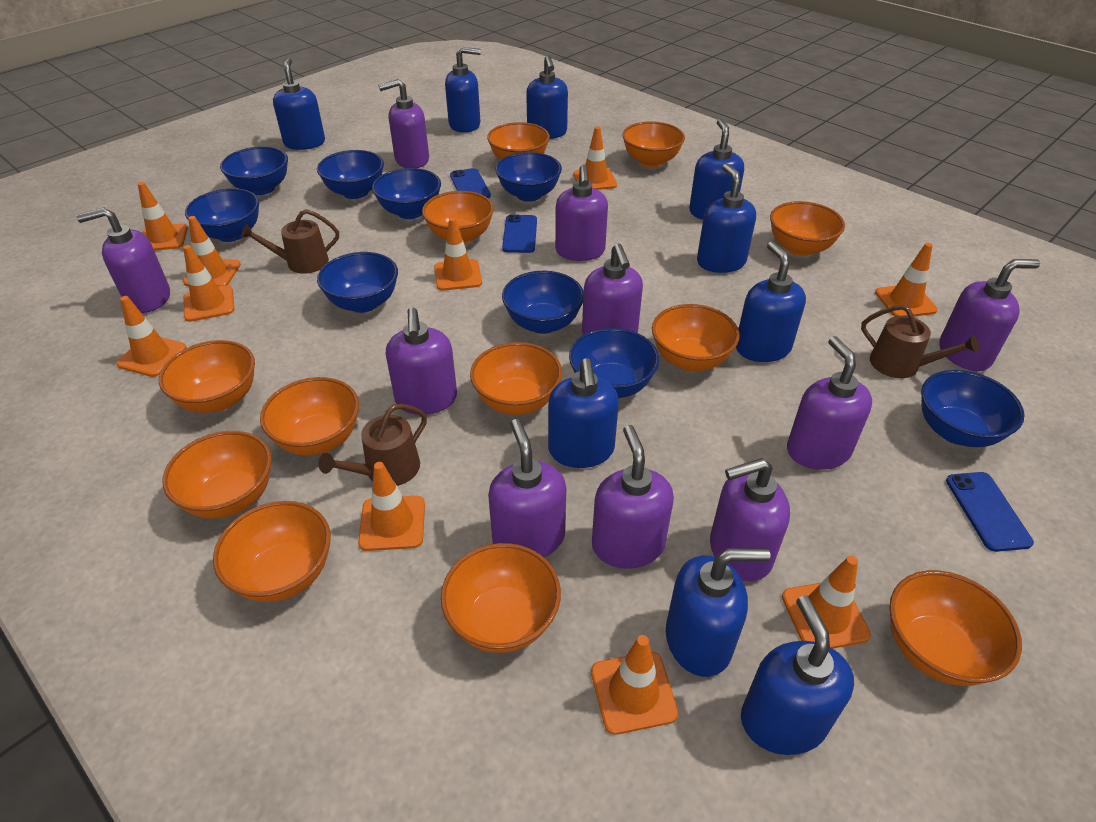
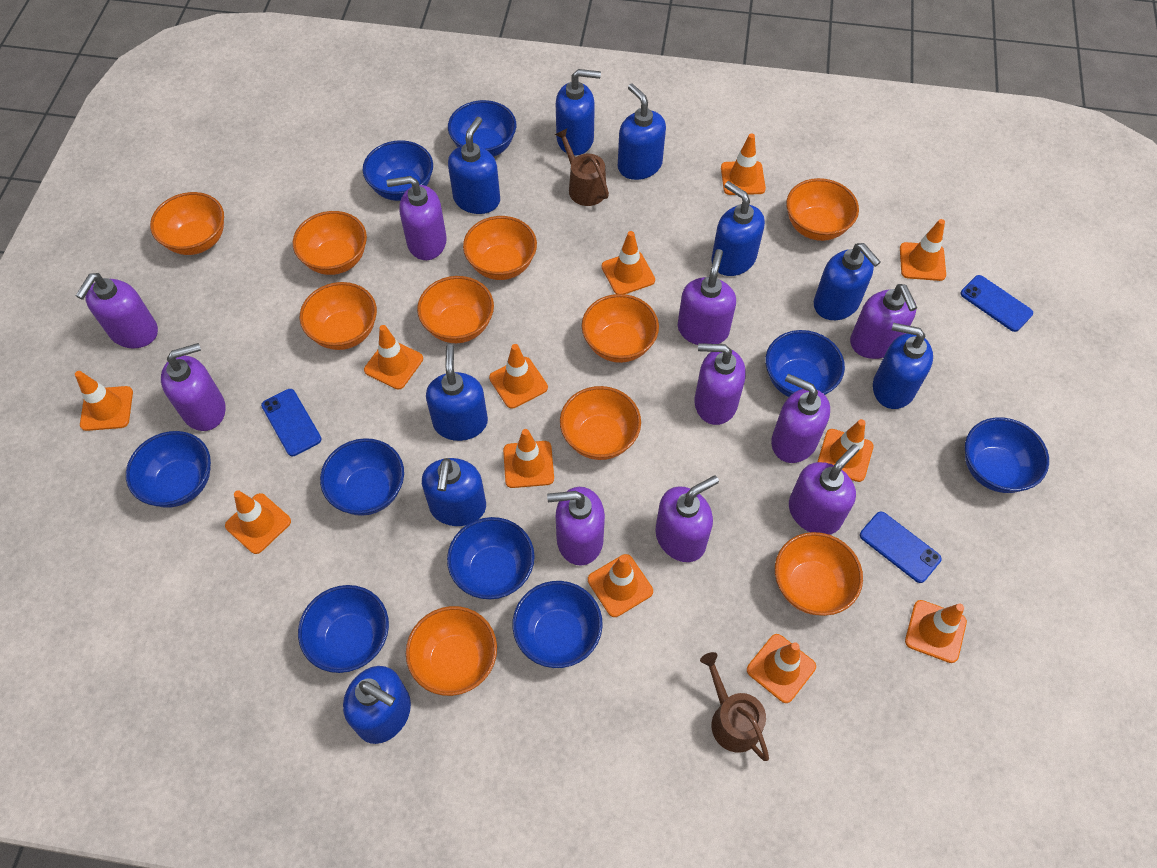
brown watering can: [241,209,339,274] [319,404,427,486] [861,305,979,378] = 3 -> [555,129,609,206] [700,652,769,761] = 2
orange bowl: [159,340,255,413] [162,431,272,519] [213,501,331,602] [260,377,359,456] [422,191,494,244] [441,543,561,653] [470,342,562,415] [487,122,550,160] [622,121,685,168] [652,304,740,371] [770,201,845,256] [889,570,1022,686] = 12 -> [150,192,224,255] [293,211,367,275] [300,282,377,350] [406,606,497,696] [417,276,494,343] [463,216,537,280] [560,386,641,460] [582,294,659,363] [775,532,863,616] [786,178,859,241] = 10
orange traffic cone: [116,296,187,377] [138,182,188,251] [183,216,241,286] [183,245,234,322] [358,462,425,551] [434,218,482,291] [574,126,617,190] [591,635,679,735] [782,556,871,649] [875,243,938,316] = 10 -> [75,371,133,431] [225,490,291,554] [364,325,423,390] [489,344,548,409] [503,429,554,488] [588,554,653,617] [602,231,655,294] [721,133,766,195] [747,634,816,703] [817,419,873,482] [900,219,946,281] [905,600,967,663] = 12

